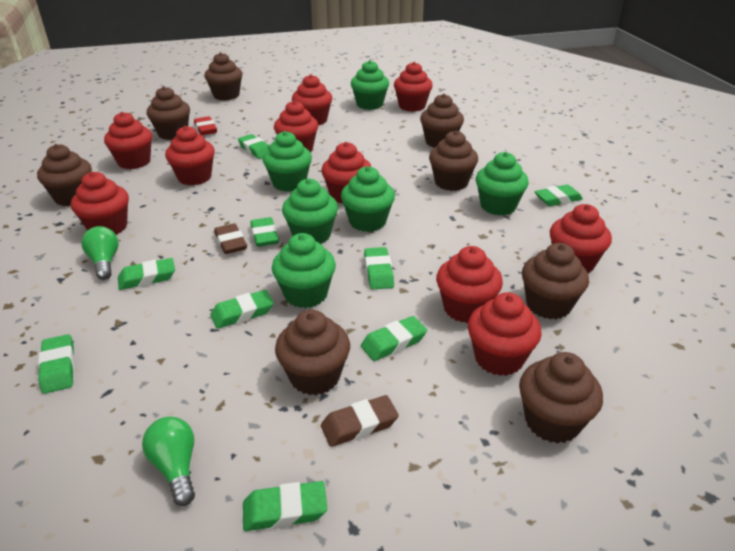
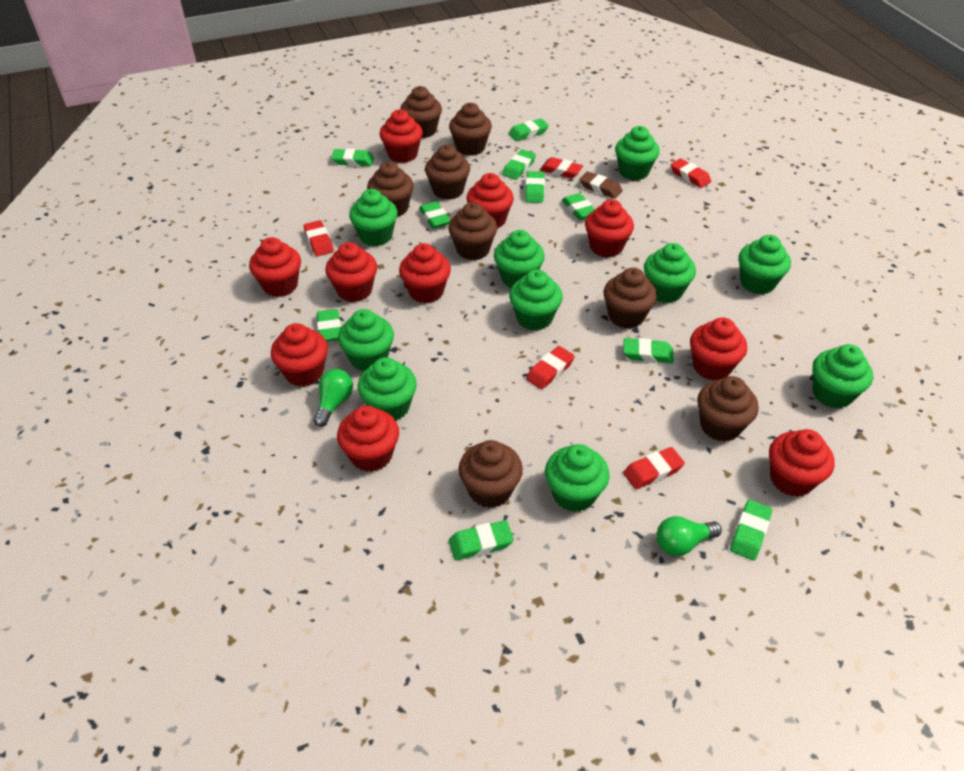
brown eraser: [214,223,247,254] [321,395,399,447] = 2 -> [579,171,623,199] = 1
green cupcake: [263,131,312,192] [272,233,336,308] [282,178,338,244] [341,166,395,232] [351,60,389,110] [476,152,529,215] = 6 -> [338,309,394,372] [349,189,398,246] [358,357,417,421] [494,230,545,288] [509,269,563,331] [545,444,610,512] [615,126,660,180] [644,243,696,303] [739,235,791,294] [812,344,873,409] = 10
green eraser: [38,334,75,394] [118,258,175,290] [211,290,274,329] [238,134,270,159] [243,481,327,531] [251,217,279,247] [361,316,427,361] [364,247,394,290] [535,185,583,206] = 9 -> [317,309,341,341] [331,149,374,166] [419,201,450,228] [449,520,514,560] [502,150,536,180] [508,118,549,141] [525,171,545,203] [562,193,595,220] [623,338,674,364] [730,500,772,560] = 10
red eraser: [194,116,217,135] = 1 -> [304,220,334,256] [526,346,575,389] [540,157,583,179] [623,447,685,489] [671,159,711,188] = 5

